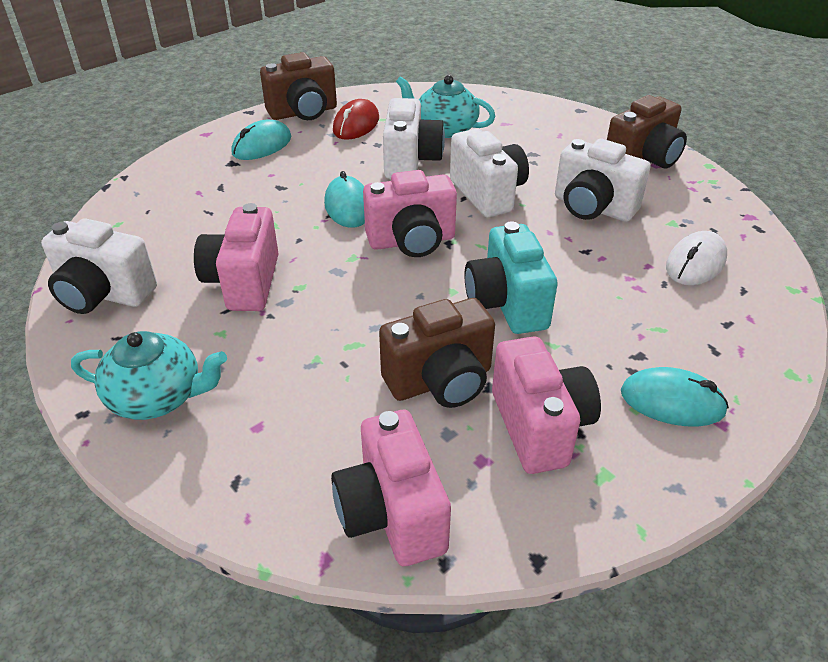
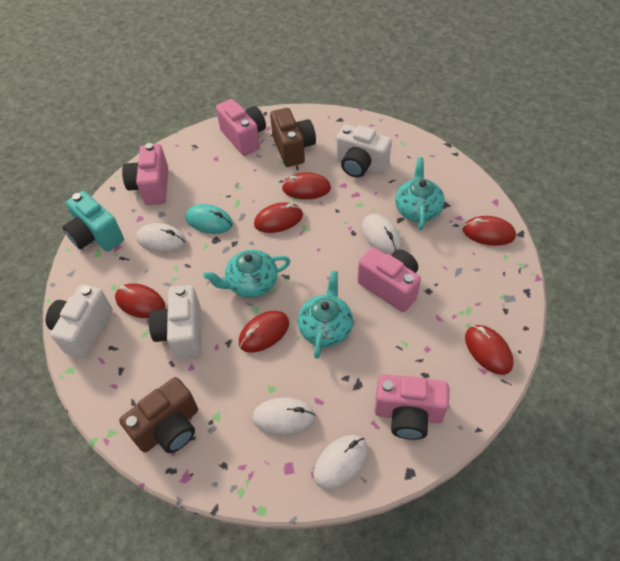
brown camera: [260,52,337,120] [379,298,495,408] [607,95,687,168] = 3 -> [119,377,198,453] [270,108,316,167] = 2
red mouse: [333,99,379,140] = 1 -> [115,283,165,318] [239,311,289,352] [254,202,303,233] [282,172,331,199] [463,216,516,246] [465,325,514,375] = 6
turquoise mouse: [232,119,291,160] [324,171,365,228] [621,367,729,427] = 3 -> [185,204,233,234] = 1
turquoise teapot: [71,331,227,420] [396,75,496,138] = 2 -> [203,250,290,298] [298,271,353,359] [395,157,445,230] = 3
white camera: [41,218,157,314] [383,98,445,179] [450,129,529,217] [555,139,651,222] = 4 -> [46,285,113,359] [149,285,201,359] [336,125,392,178] = 3
white mouse: [666,231,727,285] = 1 -> [136,223,186,253] [252,397,315,436] [313,435,368,490] [362,214,401,254] = 4

